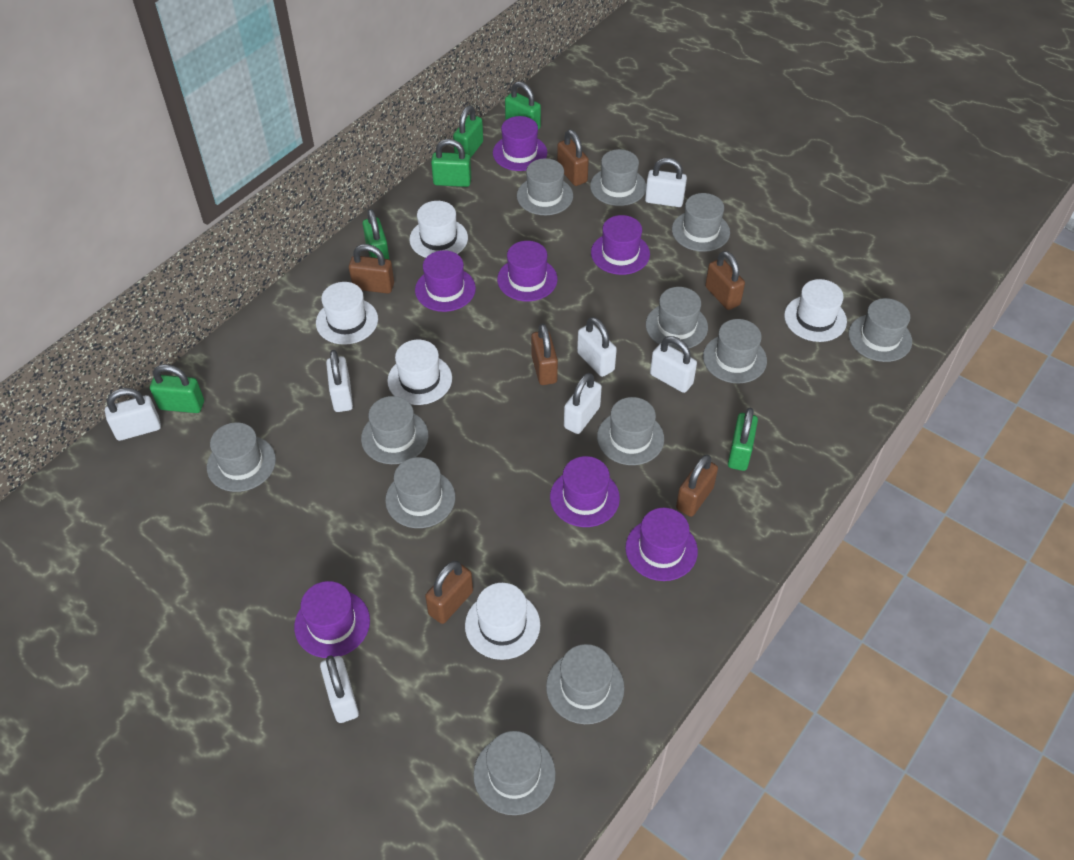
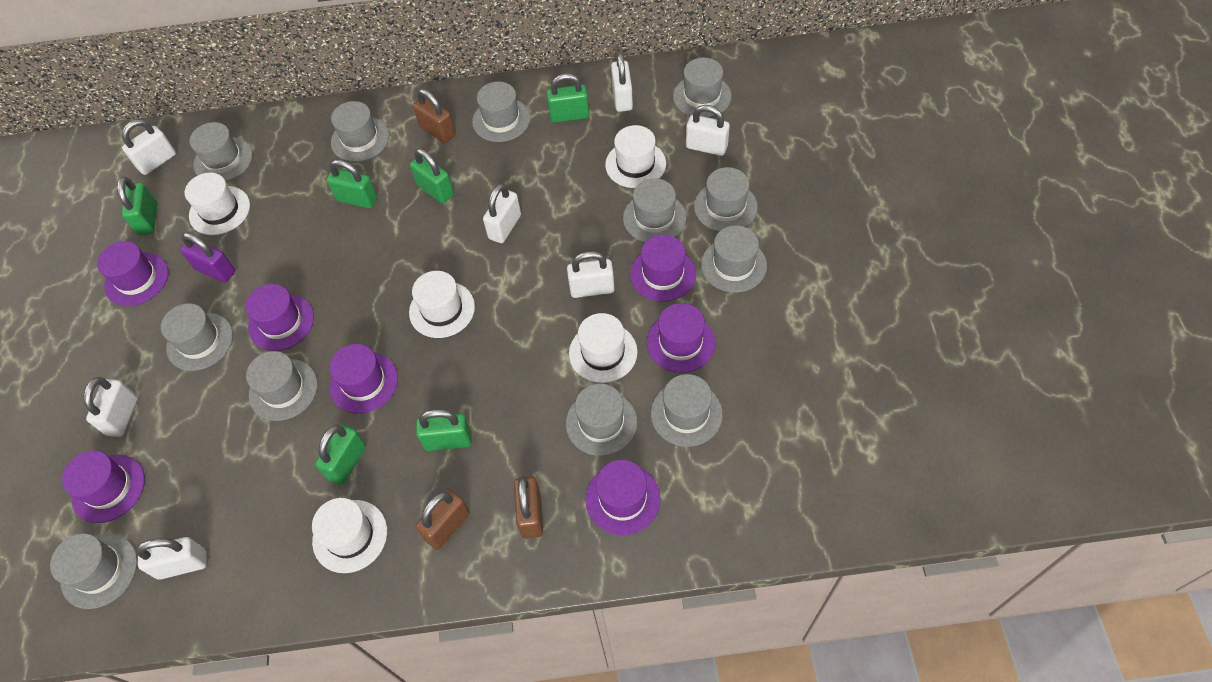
brown padlock: [349,244,394,294] [425,561,473,624] [531,324,558,385] [557,130,589,186] [676,455,718,517] [705,251,745,310] = 6 -> [413,89,456,143] [415,489,470,550] [514,476,543,539] = 3
purple padlock: none = 0 -> [180,232,235,283] = 1

